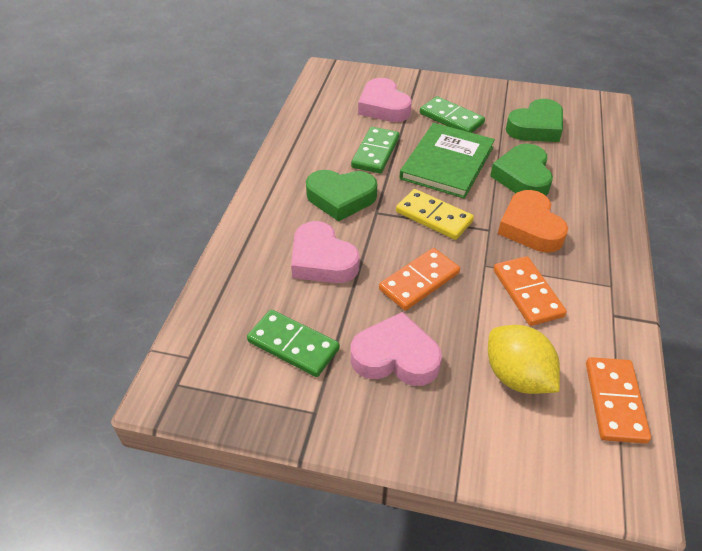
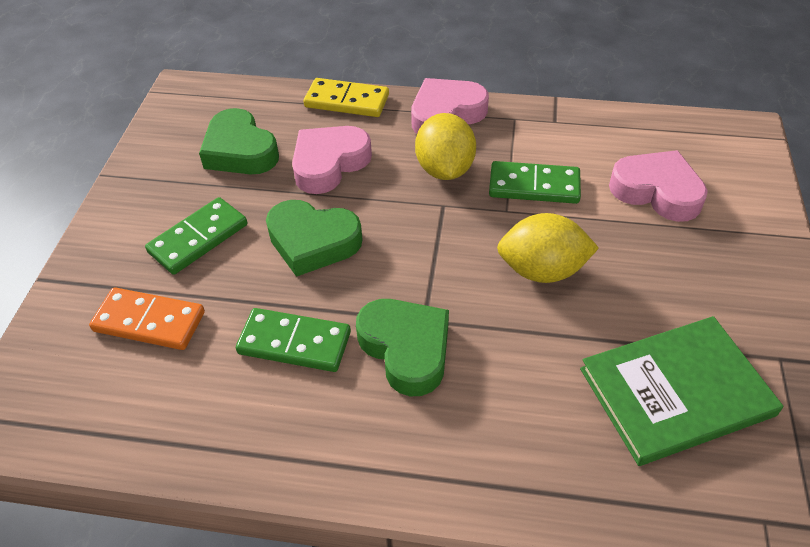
orange domino: [379,248,460,311] [493,256,567,326] [586,357,651,444] = 3 -> [89,287,205,350] = 1
orange heart: [498,190,568,253] = 1 -> none = 0
yellow lemon: [488,325,560,394] = 1 -> [415,113,476,180] [497,213,599,283] = 2

